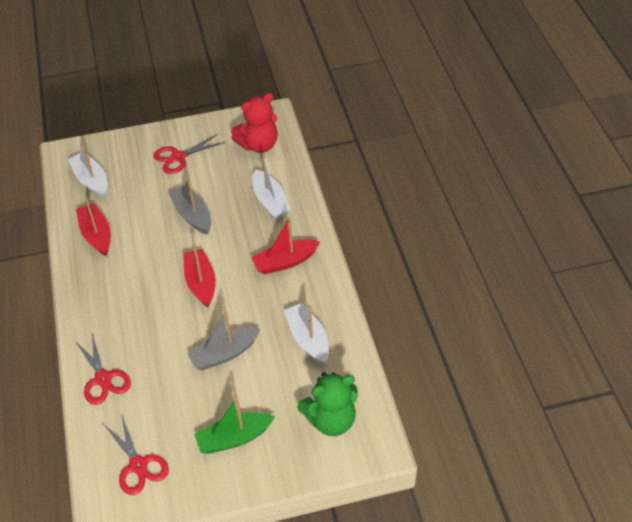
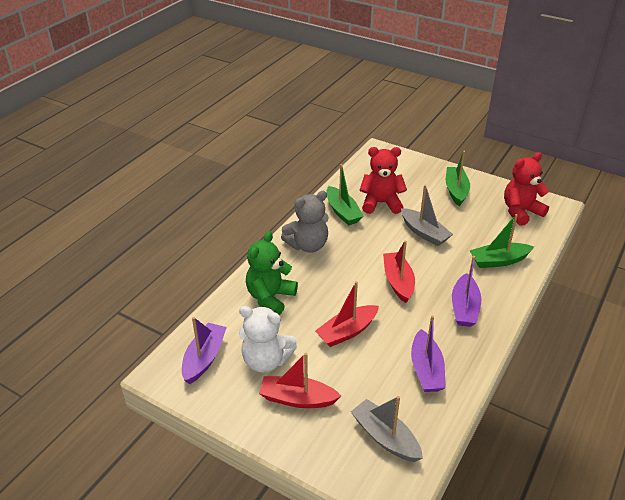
green boat: [194,397,275,454] = 1 -> [327,164,364,226] [446,151,470,206] [469,214,534,268] = 3
grey teddy bear: none = 0 -> [281,191,329,253] = 1
purple boat: none = 0 -> [182,317,227,384] [411,316,445,392] [452,256,481,327] = 3
red scissors: [74,334,131,405] [104,414,169,495] [154,134,226,174] = 3 -> none = 0
red teddy bear: [231,93,278,153] = 1 -> [359,147,407,214] [504,152,549,226] = 2
white boat: [68,142,108,198] [252,154,290,219] [284,303,329,364] = 3 -> none = 0
white teddy bear: none = 0 -> [239,306,297,373] = 1

